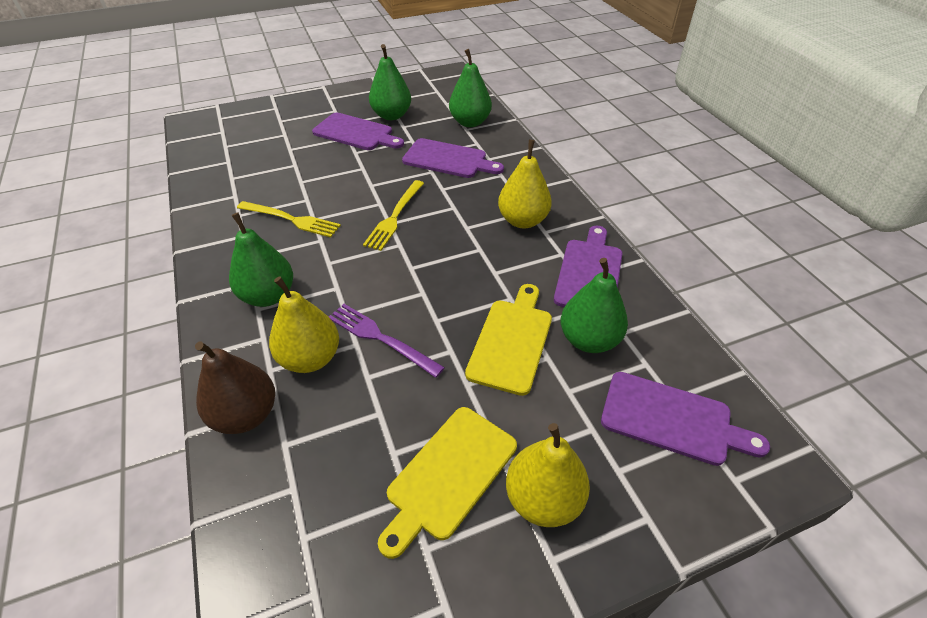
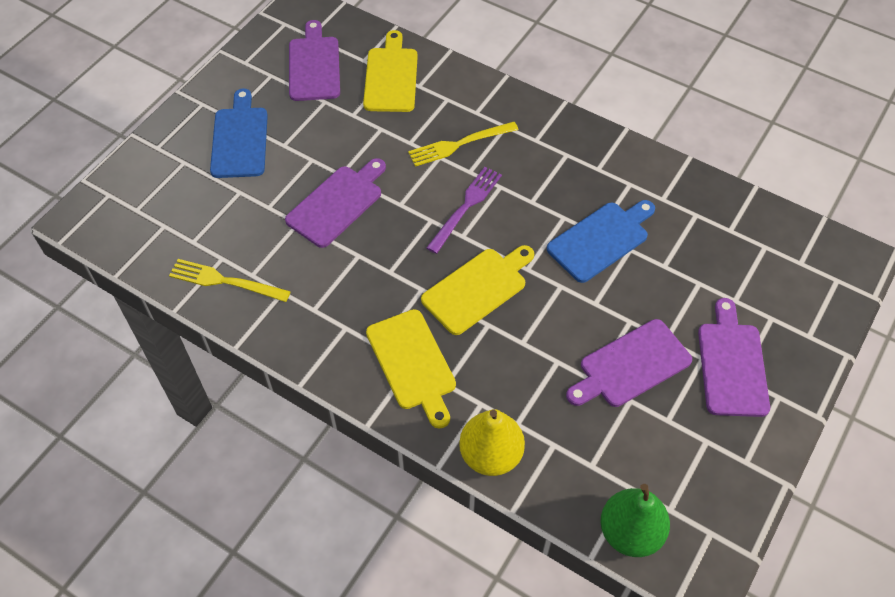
blue cutting board: none = 0 -> [210,88,268,178] [547,200,655,283] = 2
brown pear: [195,342,275,434] = 1 -> none = 0
green pear: [229,212,293,307] [369,44,411,120] [449,49,492,127] [561,258,628,353] = 4 -> [601,484,670,557] = 1
yellow cutting board: [378,407,517,559] [465,284,552,396] = 2 -> [363,30,418,112] [366,309,456,429] [421,245,534,335] = 3
yellow pear: [269,277,339,373] [498,140,552,228] [506,423,590,527] = 3 -> [459,409,525,476] = 1

